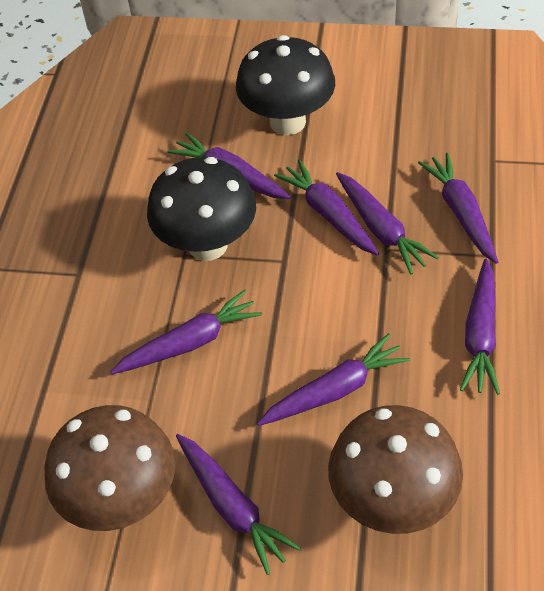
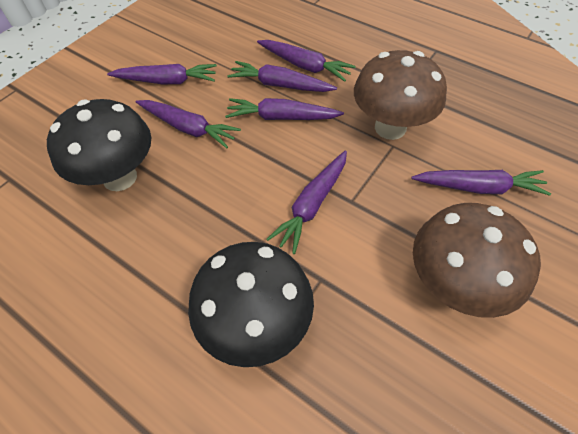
purple carrot: [111,290,262,374] [167,132,291,199] [176,434,301,575] [257,333,410,426] [274,160,379,256] [336,172,439,274] [418,153,498,264] [460,259,500,395] = 8 -> [107,64,217,84] [136,100,241,148] [225,98,344,120] [227,61,337,92] [257,40,356,82] [266,150,347,254] [411,170,551,196] = 7

